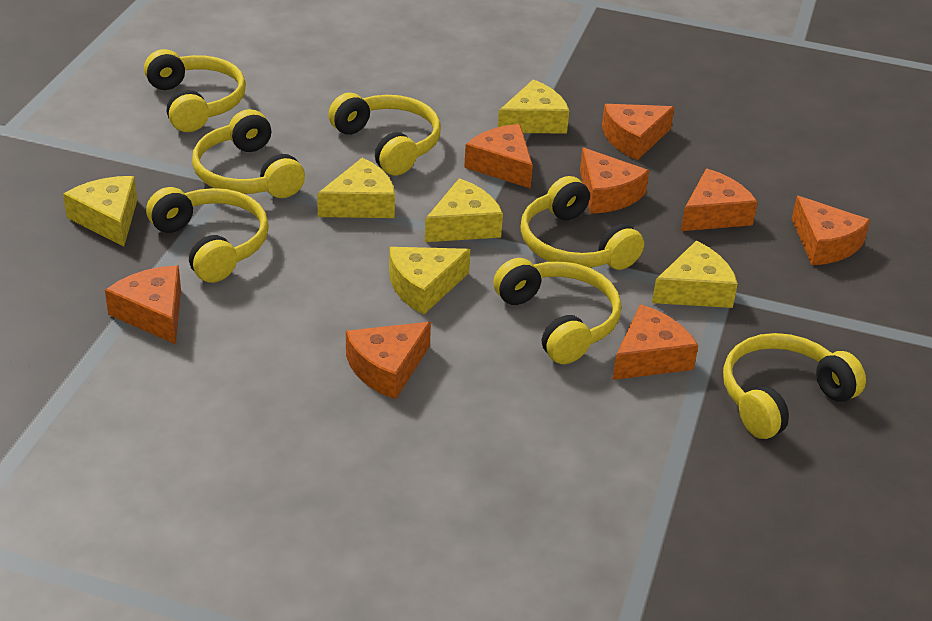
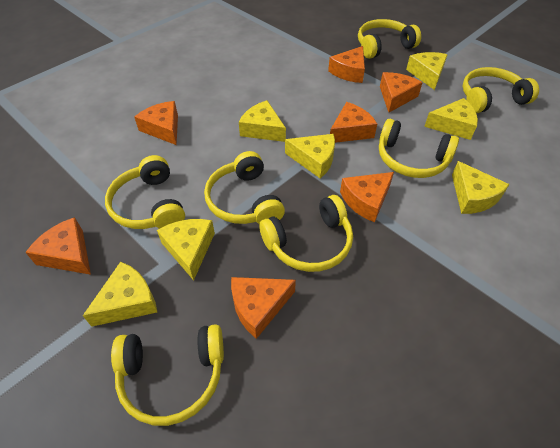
orange cheese: [105,266,181,344] [346,322,431,400] [464,124,533,189] [580,147,649,214] [602,104,674,160] [612,304,698,380] [681,168,758,231] [792,196,870,265] = 8 -> [25,217,91,275] [134,101,178,145] [231,277,296,339] [328,46,365,83] [330,102,377,143] [340,172,394,222] [380,72,423,112] = 7
yellow cheese: [63,176,137,246] [317,158,395,218] [389,247,470,315] [425,178,503,242] [498,79,569,133] [652,241,738,308] = 6 -> [83,262,157,327] [157,219,215,280] [239,100,286,142] [285,134,335,179] [406,52,448,90] [424,98,478,140] [452,161,510,214] = 7

